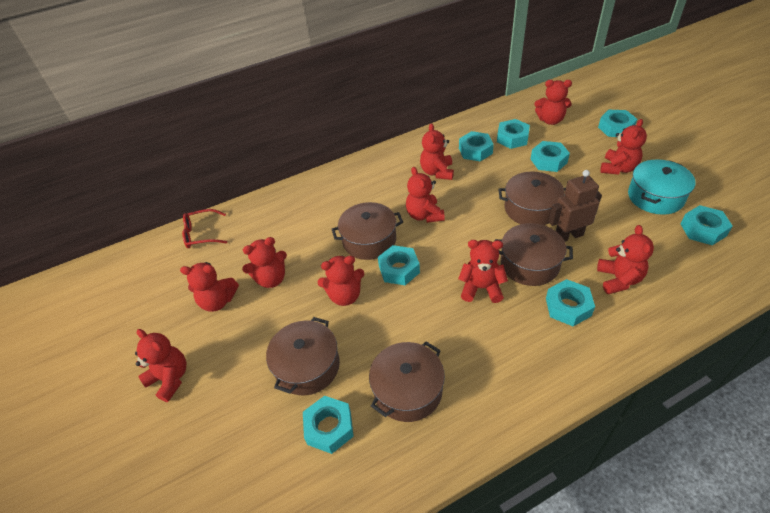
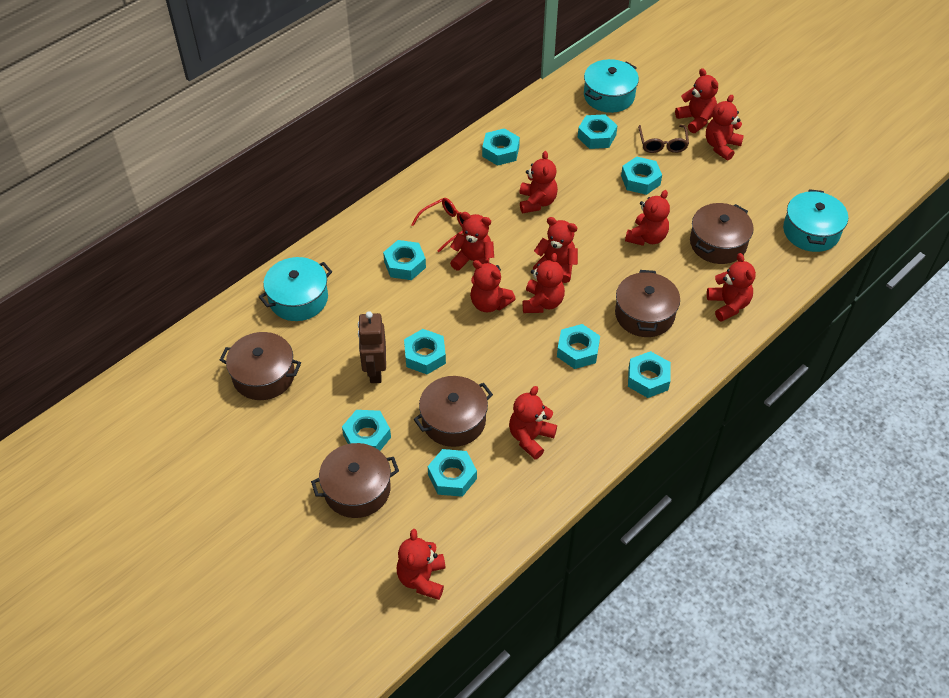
brown glasses: none = 0 -> [638,125,689,153] = 1
red teddy bear: [135,329,187,402] [180,262,239,312] [242,237,287,288] [318,256,364,306] [406,167,445,223] [420,123,454,180] [458,240,508,303] [535,80,572,125] [597,225,654,294] [600,119,647,175] = 10 -> [397,529,446,600] [450,212,494,270] [470,260,516,312] [509,386,557,459] [519,151,558,213] [523,253,565,313] [533,217,578,283] [625,190,670,246] [675,68,718,133] [706,95,744,161] [707,253,756,322] = 11
turquoise nut: [303,396,354,454] [378,245,420,285] [459,131,494,162] [497,119,530,149] [531,141,570,172] [546,279,595,326] [598,110,637,137] [681,205,733,245] = 8 -> [342,410,391,451] [383,240,426,280] [404,329,446,374] [428,449,477,497] [482,128,520,166] [557,324,600,369] [577,114,618,149] [621,156,662,195] [628,351,671,398] = 9
turquoise pot: [628,159,696,215] = 1 -> [259,257,332,321] [584,59,639,113] [783,189,848,252] = 3

